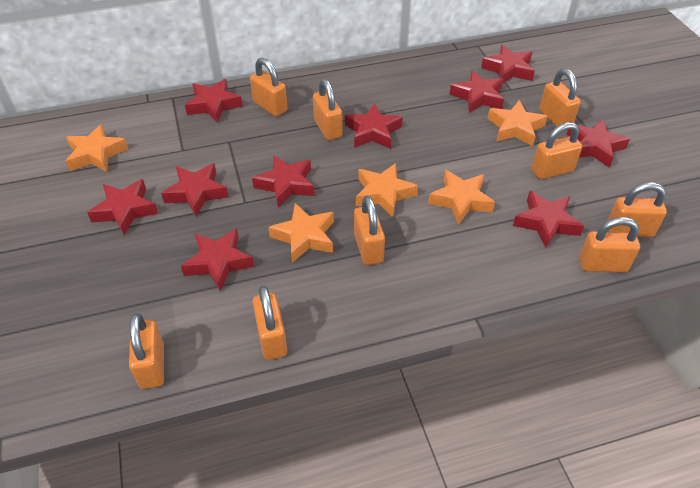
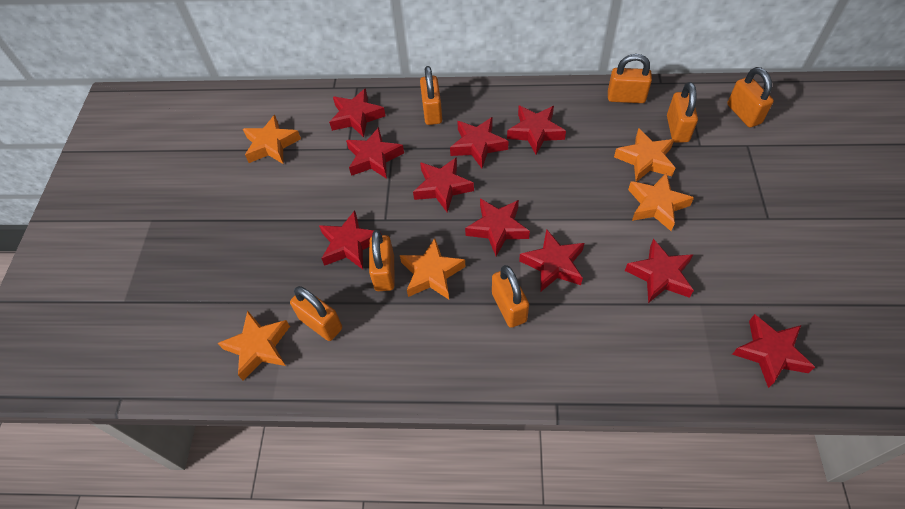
orange padlock: [129,313,164,389] [250,58,288,116] [252,286,287,360] [313,79,343,140] [354,196,385,265] [532,122,582,179] [539,68,581,127] [579,217,640,272] [607,182,667,237] = 9 -> [290,286,342,341] [369,230,395,291] [420,66,442,125] [492,265,529,328] [608,54,652,103] [667,82,698,143] [727,67,774,127] = 7

